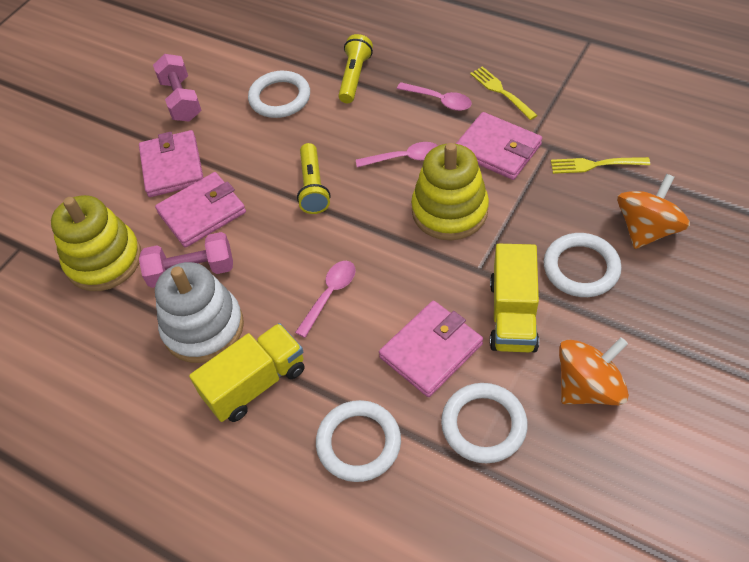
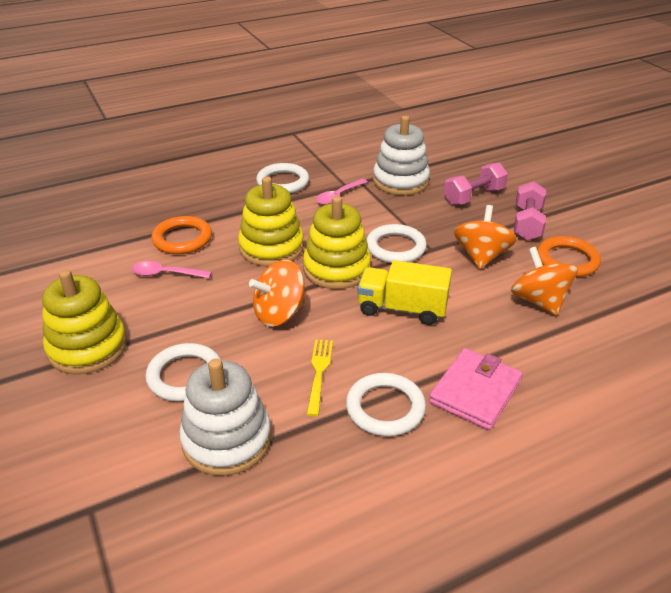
orange ring: none = 0 -> [151,216,212,254] [537,236,601,277] = 2
orange spinning top: [559,337,629,405] [617,174,690,249] = 2 -> [249,260,305,327] [454,205,517,269] [511,247,578,316] = 3
pink spoon: [295,261,356,338] [356,142,438,168] [397,82,472,111] = 3 -> [131,261,211,278] [316,179,368,205] = 2
pink wallet: [139,130,204,197] [155,172,246,248] [379,301,483,397] [456,112,542,180] = 4 -> [429,348,523,430] = 1
white stacking toy: [155,262,244,363] = 1 -> [179,359,272,476] [373,116,430,195] = 2
yellow flashlight: [297,143,330,214] [338,34,373,103] = 2 -> none = 0
yellow fork: [470,66,538,120] [551,157,650,174] = 2 -> [307,339,333,417] = 1
yellow stacking toy: [51,195,141,291] [411,143,489,240] = 2 -> [42,270,127,374] [238,176,304,266] [303,196,371,289] = 3
yellow truck: [189,323,305,422] [490,244,539,352] = 2 -> [358,260,452,325] = 1

